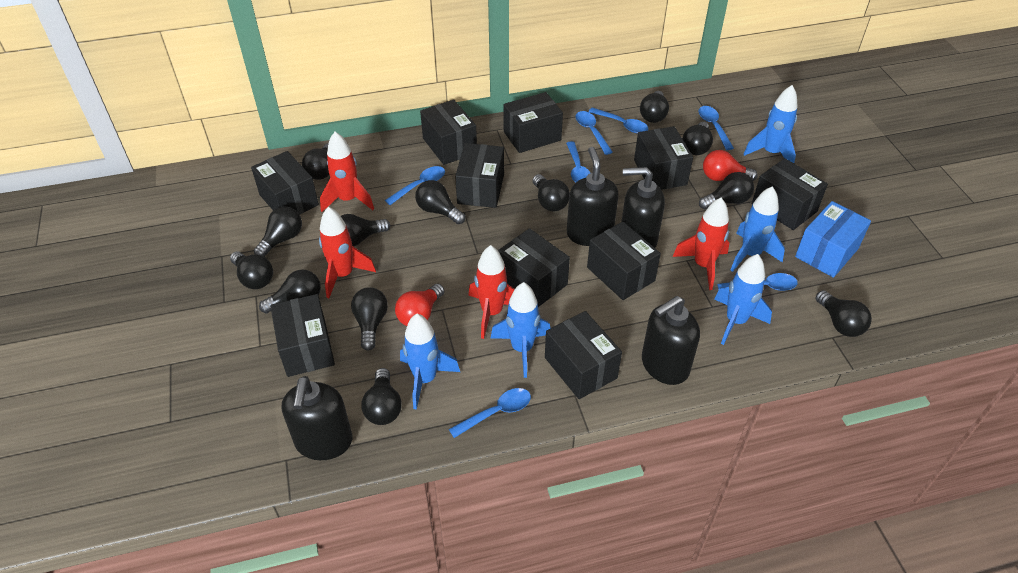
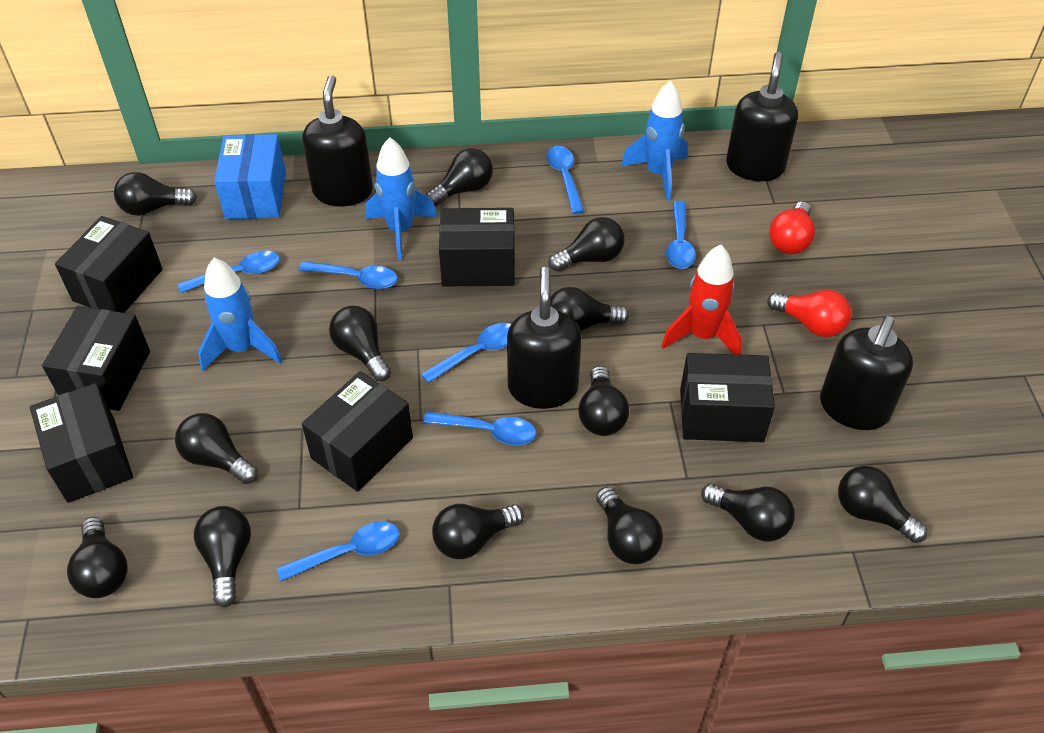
black box: [251,151,319,215] [270,294,335,377] [420,99,477,165] [455,143,504,208] [498,228,570,307] [503,92,563,153] [545,311,622,399] [587,222,661,300] [634,126,693,190] [752,158,828,230] = 10 -> [30,383,133,503] [42,306,150,411] [55,216,163,313] [302,371,413,492] [439,208,515,286] [680,353,775,442] = 6
blue rocket: [400,314,460,410] [491,282,550,378] [714,254,772,345] [730,186,785,272] [744,85,798,163] = 5 -> [198,258,282,371] [365,137,437,260] [621,80,688,201] = 3
red rocket: [319,207,376,298] [320,132,374,212] [468,245,515,339] [673,198,729,290] = 4 -> [661,245,742,355] = 1

